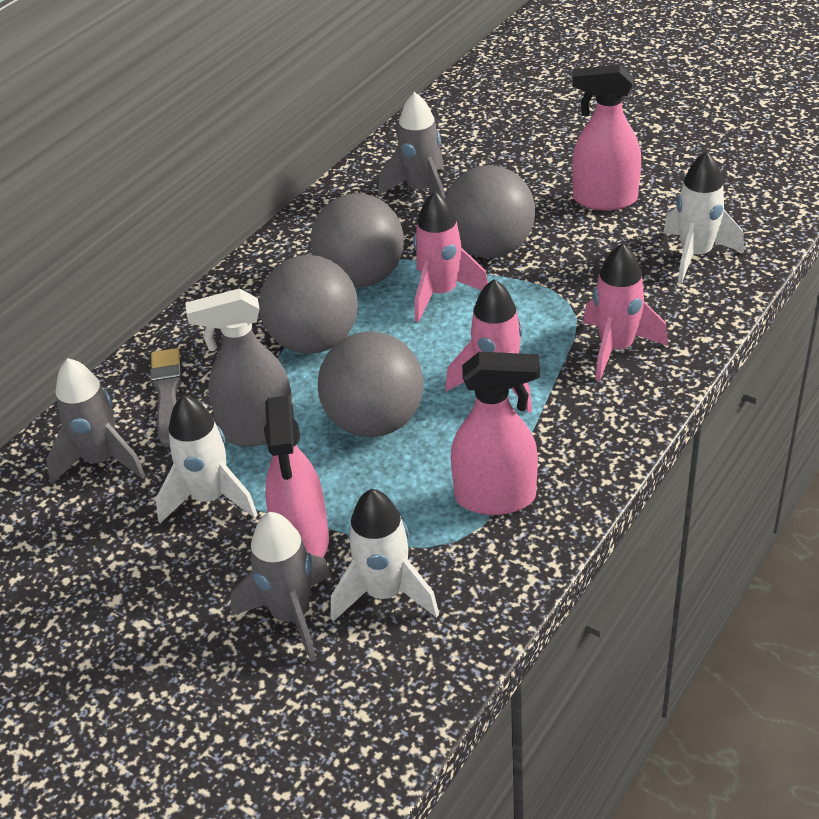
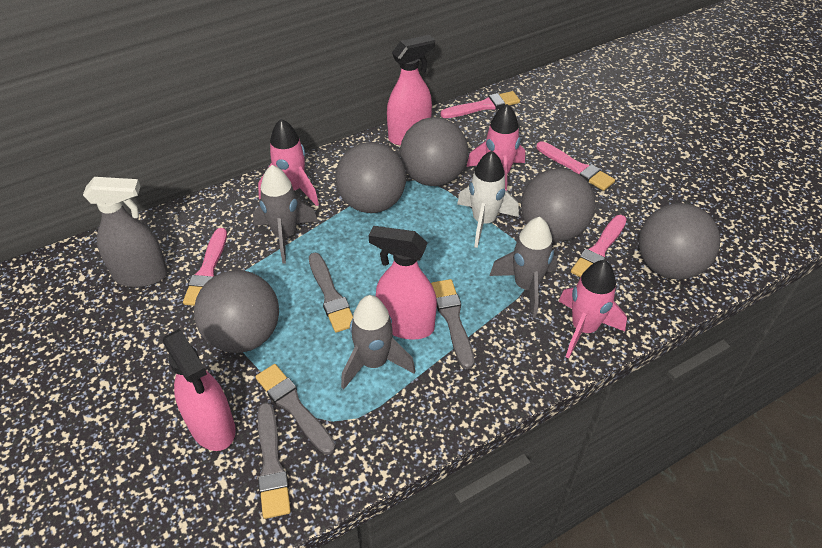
grey ball: [259,255,358,354] [311,193,404,287] [318,331,424,437] [445,165,535,258] = 4 -> [194,270,279,353] [336,142,406,213] [400,117,468,186] [521,168,595,242] [639,203,720,279] = 5
grey brush: [150,348,182,447] = 1 -> [255,364,336,454] [258,403,291,519] [309,253,353,333] [431,279,474,369] = 4
pink brush: none = 0 -> [183,228,227,306] [440,91,520,118] [536,141,615,191] [571,215,627,277] = 4
white rocket: [156,395,258,523] [331,489,439,622] [663,151,744,283] = 3 -> [457,151,519,248] = 1

